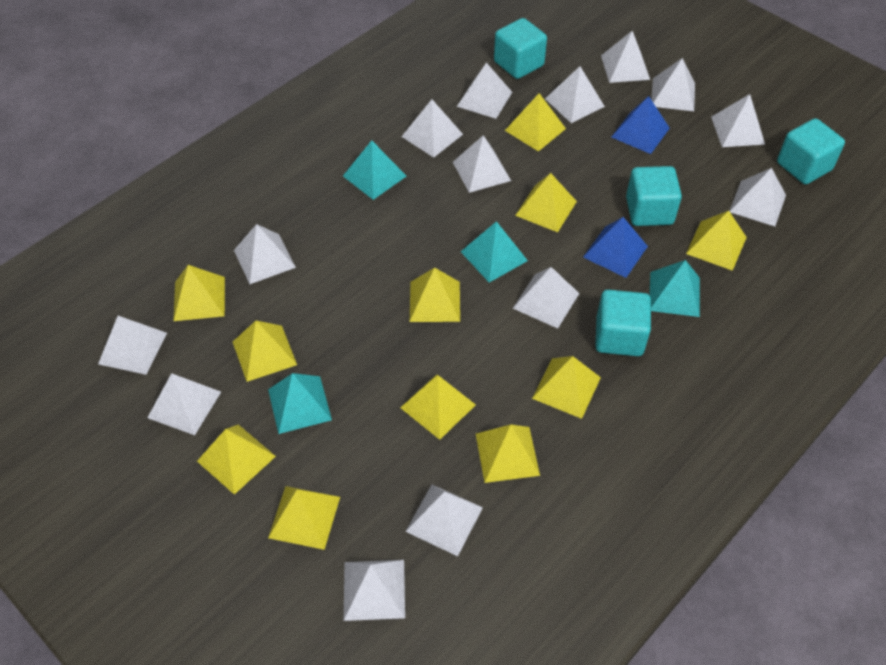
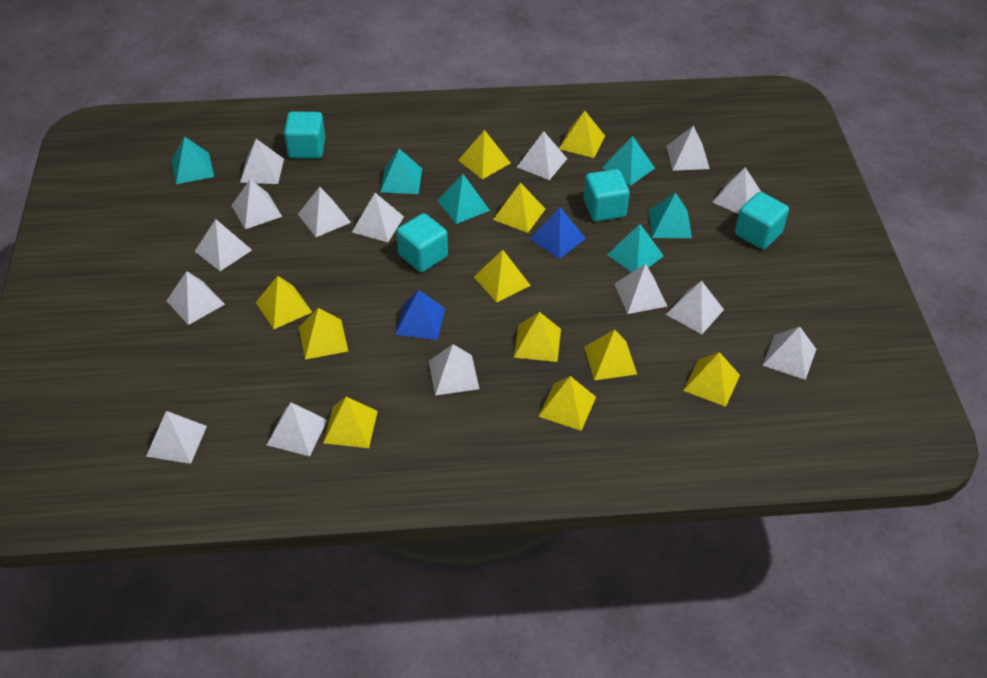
turquoise pyramid: [268,373,332,434] [343,140,406,200] [461,221,528,282] [649,260,700,317] = 4 -> [171,136,214,184] [380,149,422,194] [437,174,490,224] [602,136,655,186] [607,224,664,272] [649,192,692,238] = 6
white pyramid: [98,316,167,375] [147,373,221,435] [234,224,296,284] [344,560,405,621] [401,99,463,158] [405,485,483,556] [453,135,511,193] [457,63,512,119] [513,267,580,328] [545,66,605,123] [601,31,650,83] [651,58,695,111] [711,94,765,147] [730,168,786,226] = 14 -> [146,411,207,464] [167,271,225,325] [195,219,252,271] [231,179,282,229] [240,139,284,184] [267,402,327,456] [298,187,351,237] [352,193,404,242] [429,344,479,395] [517,131,567,180] [614,264,668,314] [666,125,710,171] [666,281,724,334] [712,167,761,214] [762,326,816,380] = 15

